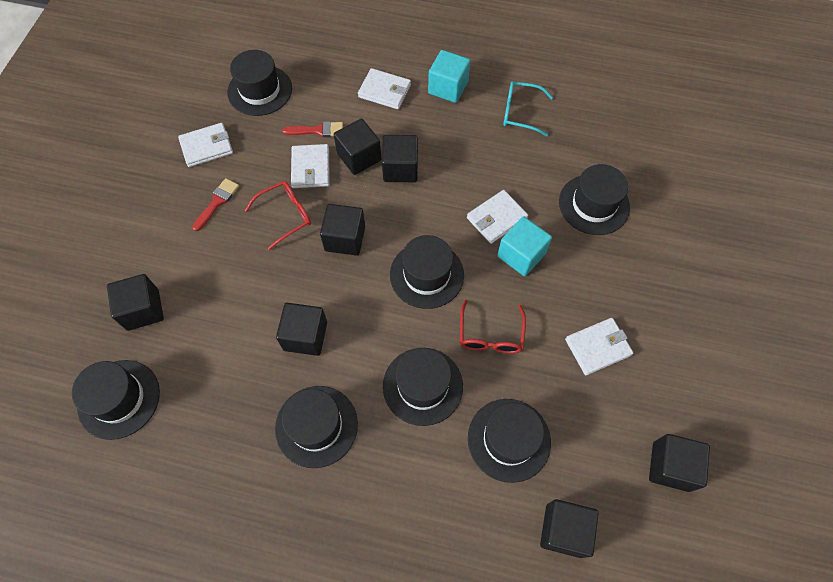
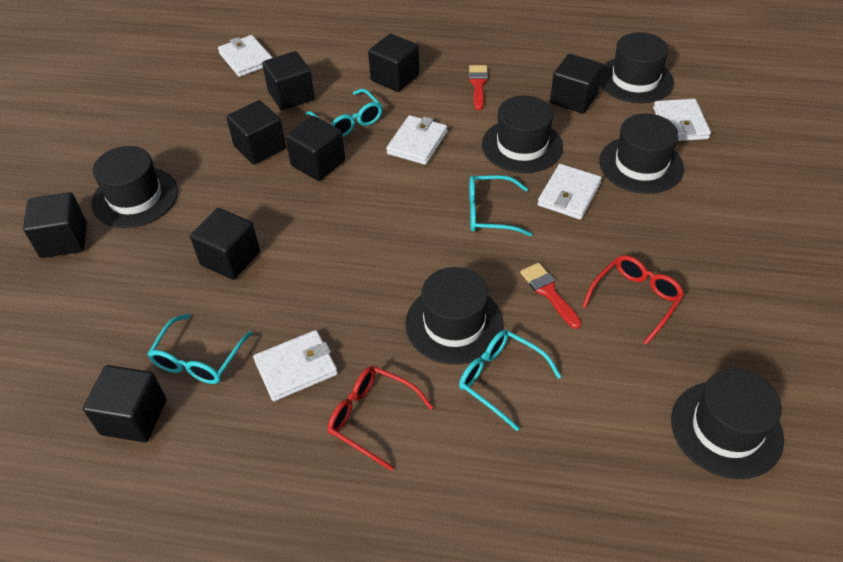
black cube: [107,274,164,331] [276,303,327,356] [320,204,365,256] [334,119,381,175] [382,135,418,182] [540,499,599,558] [649,434,710,492] = 7 -> [23,192,87,258] [83,365,166,443] [190,208,260,280] [226,100,286,165] [262,51,315,110] [285,116,345,181] [368,34,419,92] [550,54,603,114] = 8
black hat: [72,360,160,440] [227,50,292,116] [275,386,358,468] [383,348,463,426] [390,235,464,309] [468,399,551,483] [559,164,630,235] = 7 -> [92,146,178,228] [405,267,503,364] [482,95,563,173] [599,114,684,194] [600,32,674,103] [671,369,784,479] = 6
turquoise cube: [428,50,470,103] [497,217,552,276] = 2 -> none = 0
turquoise glasses: [503,81,553,136] = 1 -> [148,314,253,384] [306,89,382,137] [459,330,562,431] [470,175,533,236] = 4

